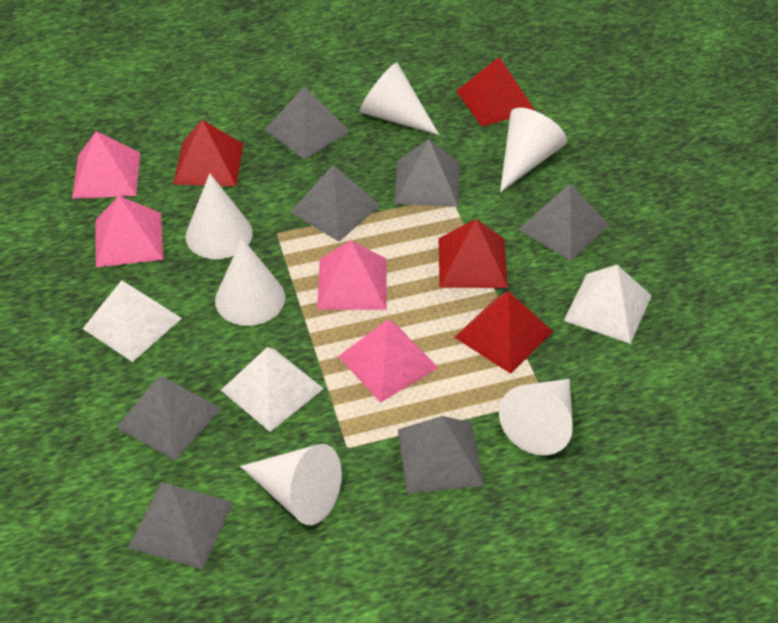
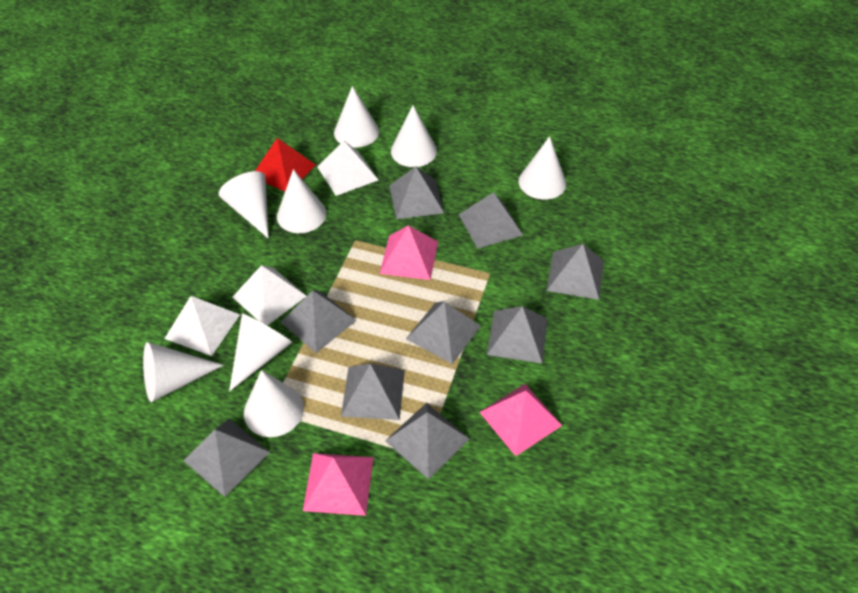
grey pyramid: [116,376,221,461] [128,482,233,570] [265,86,350,160] [290,165,381,241] [394,139,460,207] [398,416,484,493] [518,183,609,261] = 7 -> [183,419,270,497] [280,290,357,353] [341,364,405,420] [385,403,470,480] [389,167,444,219] [406,302,481,364] [459,192,523,249] [487,306,548,364] [547,244,604,300] = 9
pink pyramid: [72,131,140,199] [96,196,163,267] [317,240,387,310] [338,319,438,403] = 4 -> [303,453,374,516] [380,225,438,280] [479,384,562,456] = 3
red pyramid: [173,120,243,186] [438,219,508,288] [454,291,553,374] [457,57,535,127] = 4 -> [255,138,316,191] = 1
white cone: [185,173,253,259] [215,238,285,326] [240,444,342,525] [360,63,439,135] [499,379,573,455] [500,108,567,193] = 6 -> [143,342,224,402] [219,171,269,239] [229,313,293,392] [244,370,304,437] [277,169,326,233] [334,86,379,148] [391,105,437,167] [518,136,566,200] = 8

